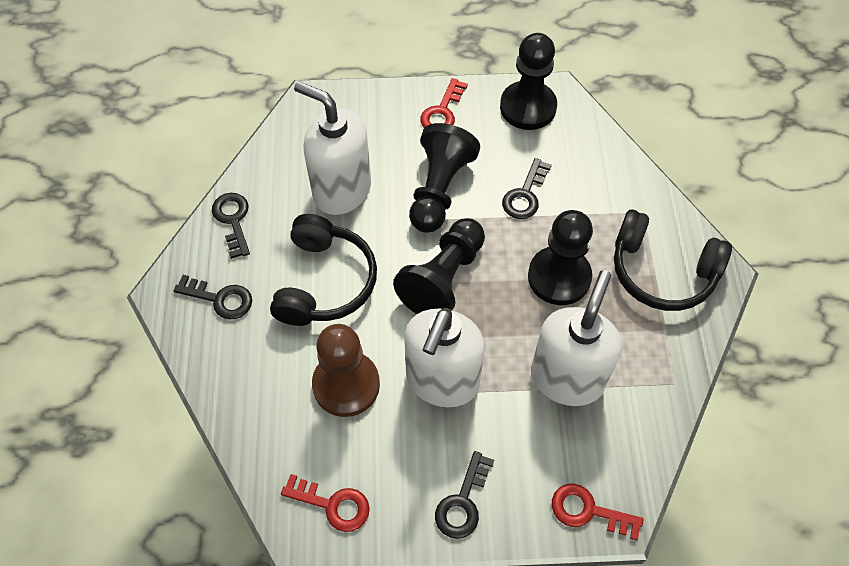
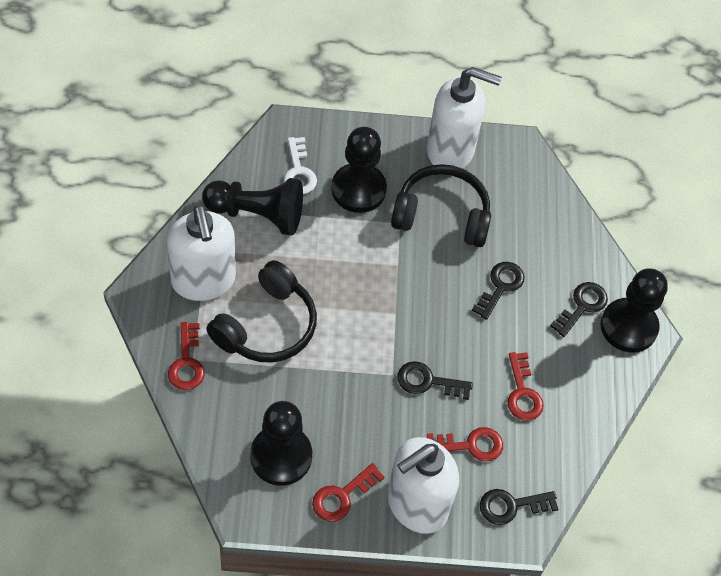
brown pawn: [312,324,380,417] = 1 -> none = 0
red key: [281,474,370,532] [420,78,468,128] [552,483,643,540] = 3 -> [168,322,205,390] [312,463,385,522] [427,427,503,461] [507,352,544,421] = 4
white key: none = 0 -> [284,137,317,194] = 1

